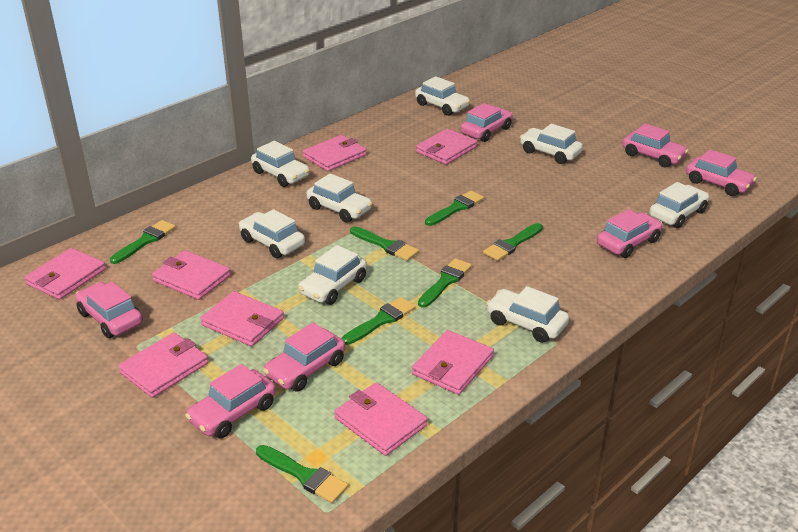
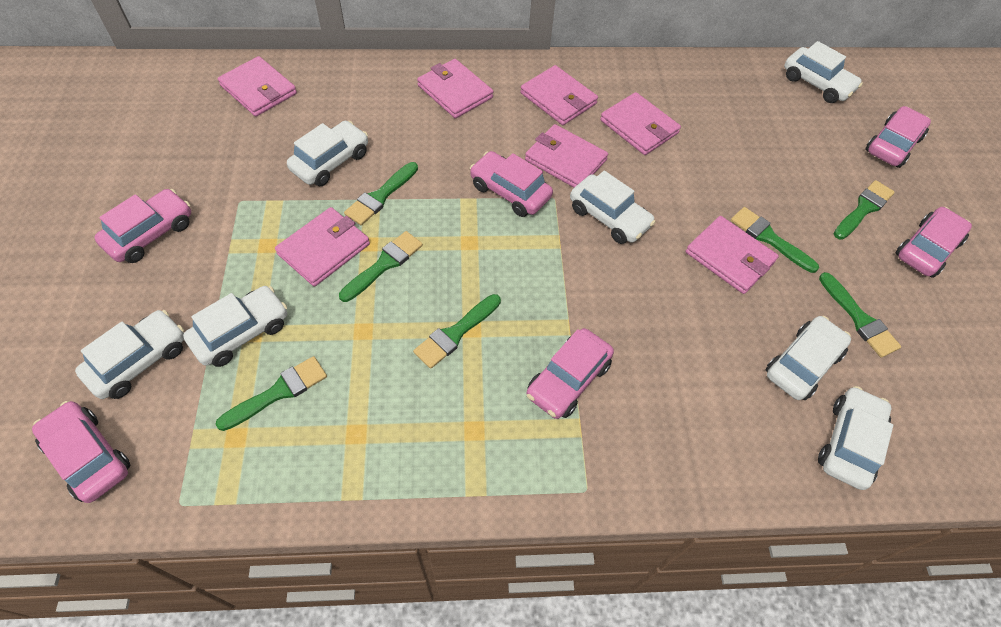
pink car: [75,282,143,338] [185,364,276,438] [263,322,345,392] [460,103,512,142] [597,209,662,258] [623,124,688,168] [686,149,757,196] = 7 -> [32,401,131,503] [94,189,191,263] [470,151,553,217] [526,328,614,419] [865,106,931,168] [896,207,972,278] = 6
pink wallet: [24,248,106,300] [118,333,208,398] [152,250,231,300] [200,291,284,347] [303,135,367,171] [335,382,427,456] [412,330,494,395] [416,129,477,165] = 8 -> [218,56,297,117] [275,207,370,287] [417,59,493,119] [520,65,598,125] [525,124,608,188] [600,92,681,155] [686,216,779,294] = 7
white car: [239,209,305,258] [251,141,310,187] [298,245,367,305] [306,173,373,223] [415,76,470,116] [486,286,569,343] [520,124,583,164] [649,182,709,228] = 8 -> [75,310,184,399] [183,286,287,367] [287,121,368,186] [570,171,655,244] [766,316,851,400] [784,41,863,103] [818,386,893,490] = 7

